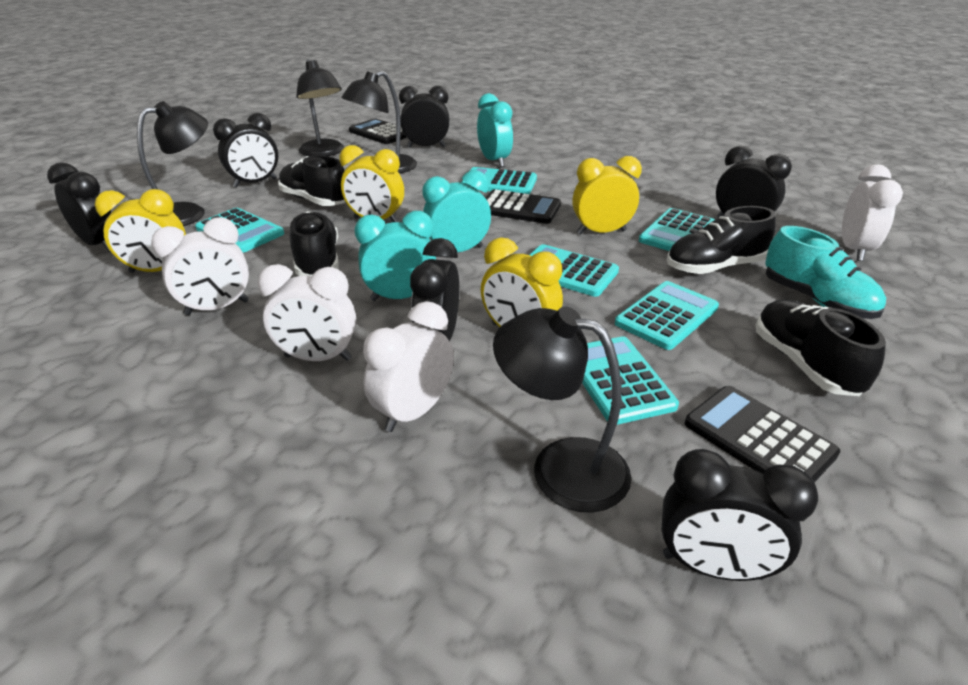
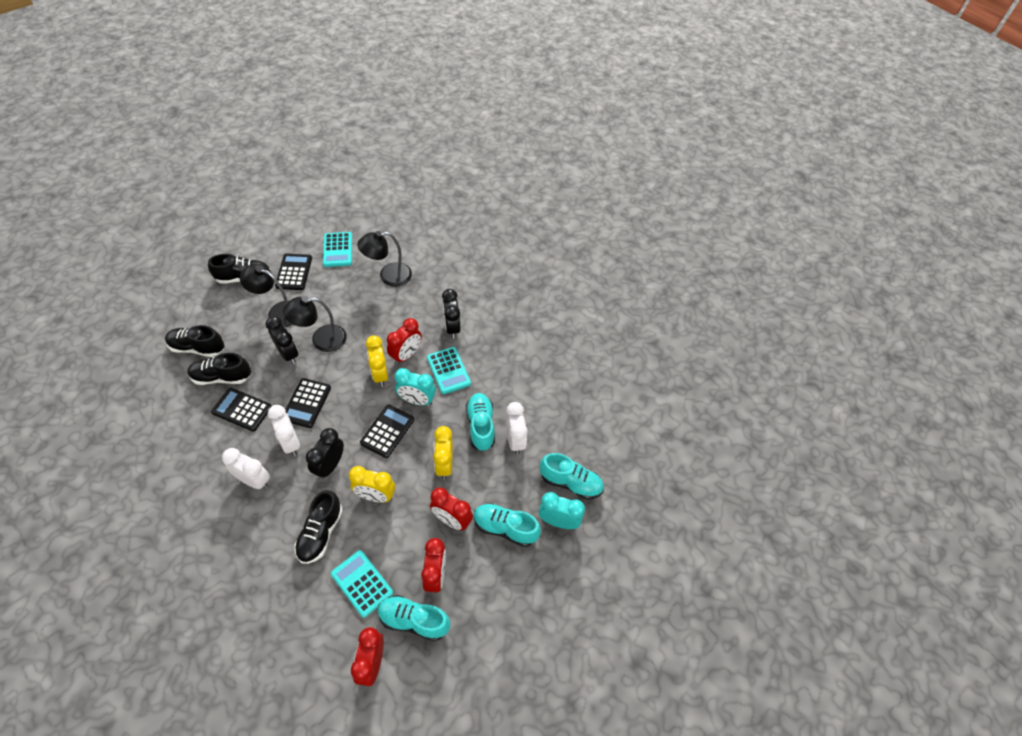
black calculator: [349,119,407,144] [485,189,561,224] [685,386,840,482] = 3 -> [211,388,272,431] [275,254,312,290] [285,378,331,428] [360,405,414,458] = 4
black clock: [47,163,112,252] [213,113,278,188] [399,86,449,148] [410,238,459,341] [662,449,818,581] [716,146,792,218] = 6 -> [266,316,298,364] [306,428,344,480] [442,289,461,339] = 3
black lamp: [137,101,208,226] [296,59,344,156] [341,71,417,173] [493,307,632,512] = 4 -> [240,263,293,327] [283,296,347,352] [357,231,412,287] = 3
red clock: none = 0 -> [351,627,384,686] [387,318,422,365] [421,538,446,594] [430,487,473,530] = 4
turquoise calculator: [195,208,284,252] [461,167,537,194] [530,244,619,297] [582,336,679,425] [615,281,719,350] [639,208,715,251] = 6 -> [323,232,352,267] [331,550,393,618] [427,347,471,394] = 3
turquoise clock: [354,211,436,301] [422,170,491,252] [477,93,513,167] = 3 -> [394,368,436,405] [539,492,585,529] = 2
turquoise shoe: [765,226,886,319] = 1 -> [378,595,450,641] [466,393,495,451] [474,503,541,547] [540,453,604,500] = 4
white clock: [151,217,249,315] [257,264,356,361] [363,301,454,432] [842,164,903,261] = 4 -> [222,448,270,489] [268,405,300,456] [506,402,528,455] = 3
yellow clock: [95,189,186,273] [339,145,404,222] [481,237,563,327] [572,156,642,235] = 4 -> [349,466,395,502] [366,335,388,387] [433,426,453,480] = 3

